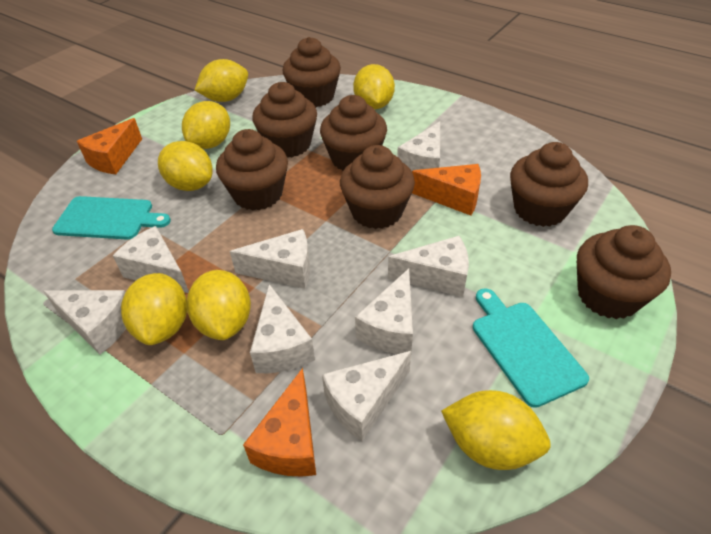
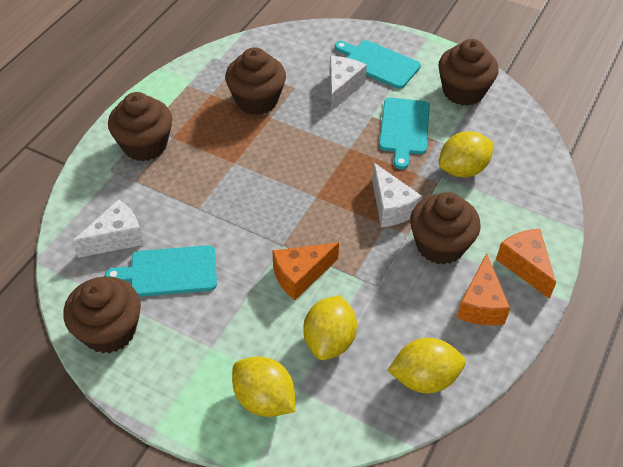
brown cupcake: [216,129,288,211] [252,82,317,157] [283,37,341,107] [320,95,387,171] [340,145,415,229] [510,142,588,227] [577,225,671,319] = 7 -> [63,276,141,353] [108,92,172,161] [225,47,286,115] [410,192,481,264] [438,39,499,106] = 5
turquoise cutting board: [52,196,171,240] [473,288,589,408] = 2 -> [105,245,217,297] [335,40,421,89] [379,98,430,169] = 3
white cheese: [43,290,126,354] [113,226,189,293] [230,229,310,289] [250,284,315,373] [322,351,411,441] [355,268,413,354] [388,236,469,297] [397,122,440,171] = 8 -> [72,199,144,258] [329,56,367,111] [372,163,422,227] = 3
yellow lemon: [121,273,187,345] [158,141,213,191] [182,101,230,149] [187,270,251,340] [195,59,248,102] [353,64,395,109] [441,390,551,470] = 7 -> [232,356,295,417] [303,295,357,360] [387,338,465,393] [439,131,494,178] = 4

